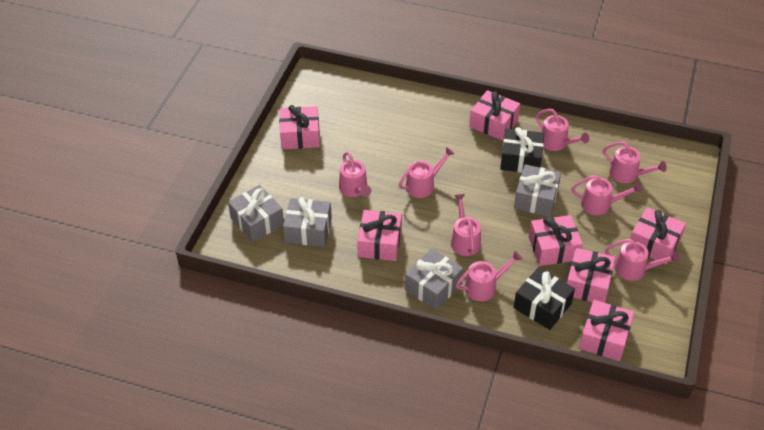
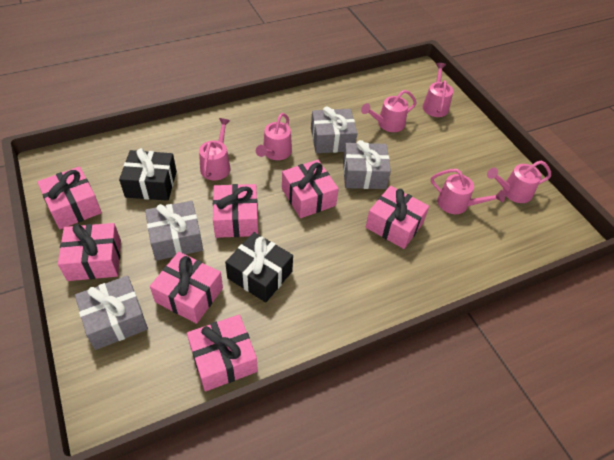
pink watering can: [339,152,371,197] [398,147,454,198] [451,194,481,256] [456,251,522,301] [536,109,589,151] [571,175,642,215] [603,142,667,183] [605,239,679,281] = 8 -> [199,118,230,180] [256,113,292,160] [361,90,417,132] [423,63,453,117] [431,169,505,214] [487,161,551,203] = 6

